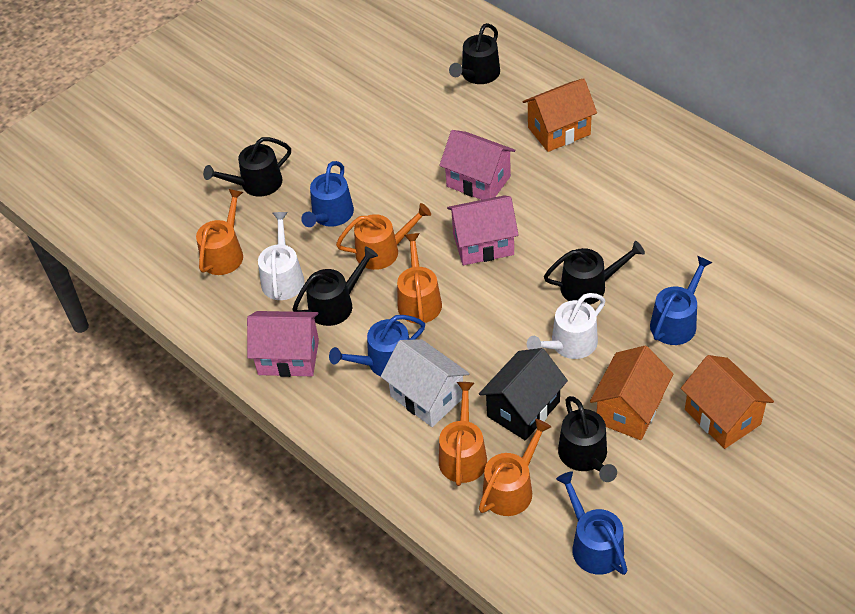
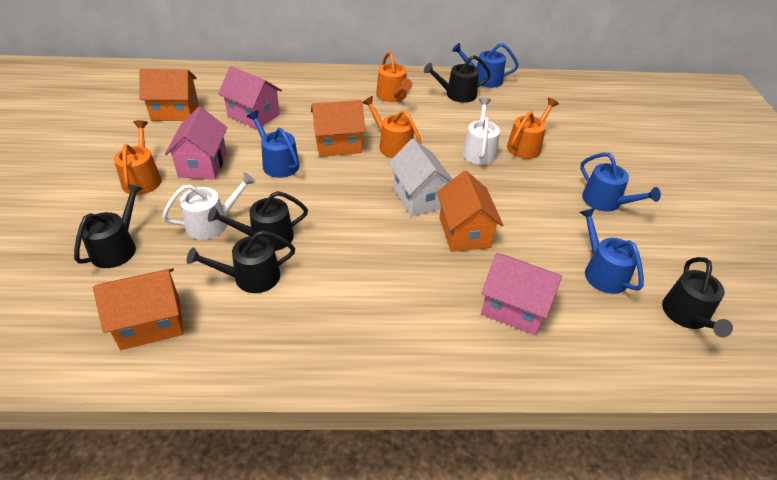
black house: [479,348,568,440] = 1 -> none = 0
orange house: [523,78,597,152] [590,346,673,440] [681,355,774,449] = 3 -> [93,268,183,350] [140,69,198,121] [311,100,366,157] [437,171,503,252] = 4
orange watering can: [196,189,243,275] [336,203,431,270] [397,233,442,324] [439,382,487,486] [479,419,551,516] = 5 -> [114,120,162,195] [362,96,422,158] [376,51,412,102] [507,98,559,159] = 4

